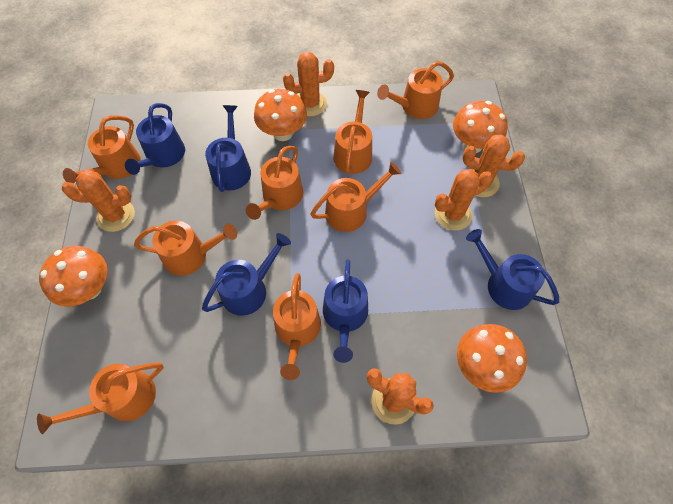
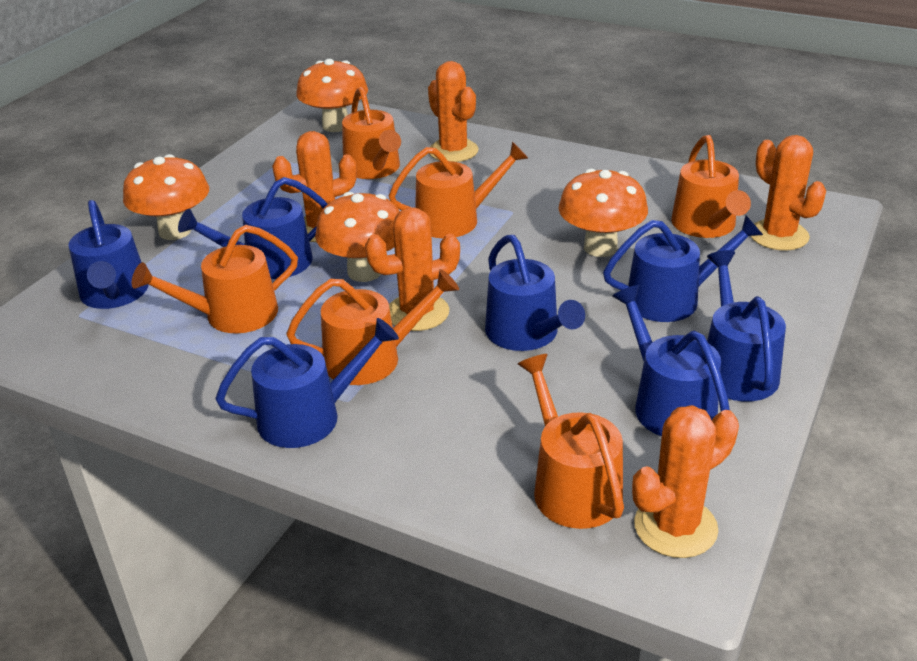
blue watering can: [125,103,185,175] [202,233,291,316] [205,105,251,192] [323,259,368,363] [466,229,559,310] = 5 -> [68,200,148,309] [178,177,328,279] [215,318,399,448] [485,235,585,351] [603,215,763,322] [612,285,730,436] [707,250,786,401] = 7
orange watering can: [37,363,163,434] [63,115,141,184] [134,221,237,276] [246,146,303,220] [273,273,321,380] [310,162,402,232] [333,90,372,174] [377,61,454,119] = 8 -> [132,225,298,333] [286,269,459,385] [342,87,401,179] [389,142,528,238] [518,354,624,529] [671,135,751,238] = 6

